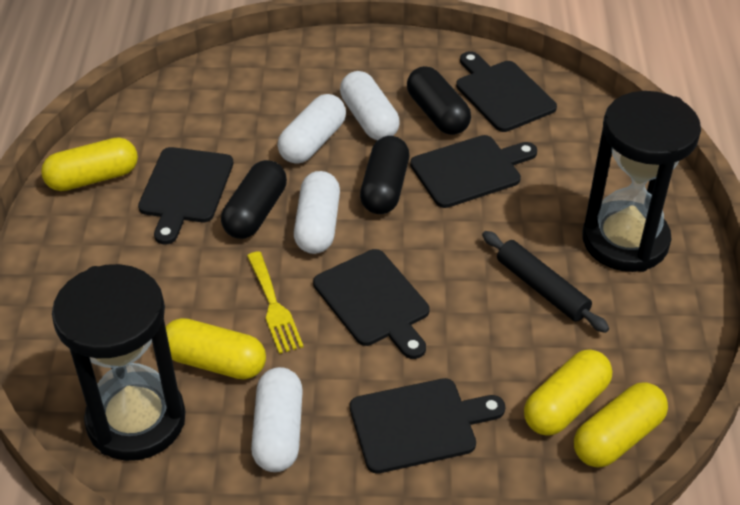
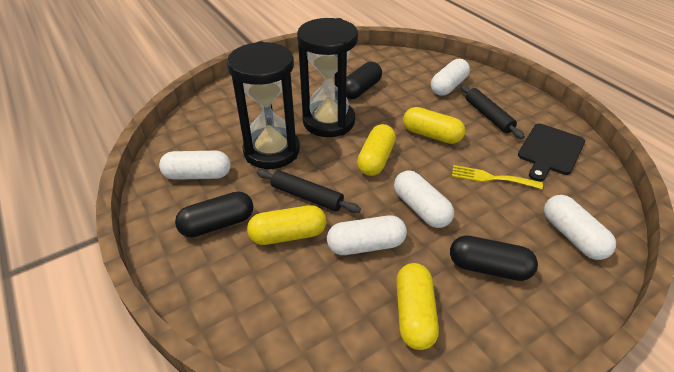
black cutting board: [138,147,234,244] [313,249,429,359] [350,378,506,474] [410,135,537,208] [456,51,557,132] = 5 -> [518,124,585,182] = 1
black rolling pin: [482,231,609,333] = 1 -> [257,169,361,213] [460,84,525,139] = 2
white capsule: [251,367,303,472] [278,94,346,164] [294,171,340,254] [340,71,400,140] = 4 -> [159,151,231,180] [327,215,407,255] [394,171,454,228] [431,59,470,96] [544,195,616,260] = 5

